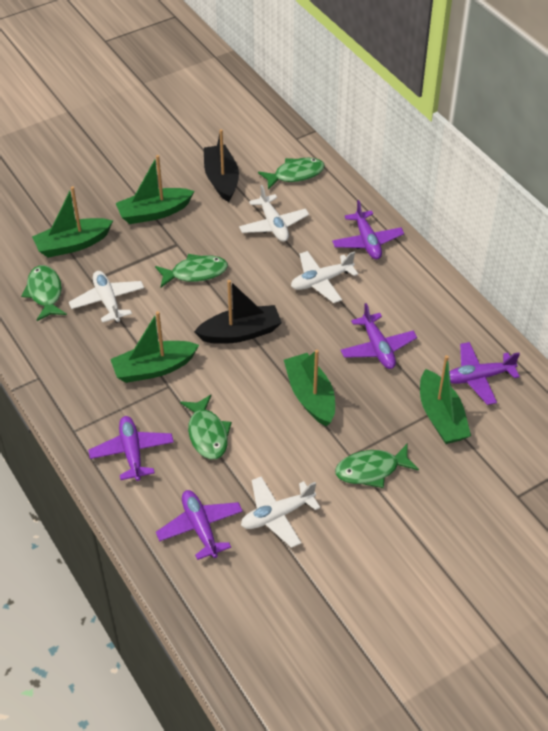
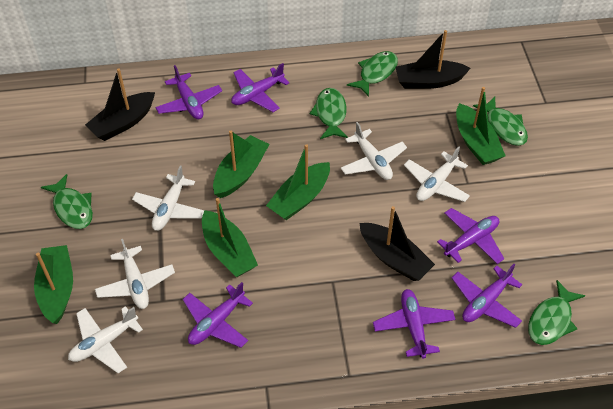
black boat: [194,280,282,344] [204,129,239,202] = 2 -> [85,68,155,141] [359,206,435,281] [395,30,471,89] = 3
purple plane: [88,416,174,481] [156,490,243,560] [332,200,404,259] [341,303,417,369] [449,342,520,405] = 5 -> [155,65,222,120] [183,282,253,348] [231,63,289,112] [373,289,456,359] [437,208,504,264] [452,264,522,328] = 6
white plane: [69,271,144,323] [239,185,309,242] [241,477,320,548] [291,251,358,303] = 4 -> [68,306,143,373] [95,239,175,309] [132,166,204,231] [341,122,407,180] [404,146,470,202] = 5

